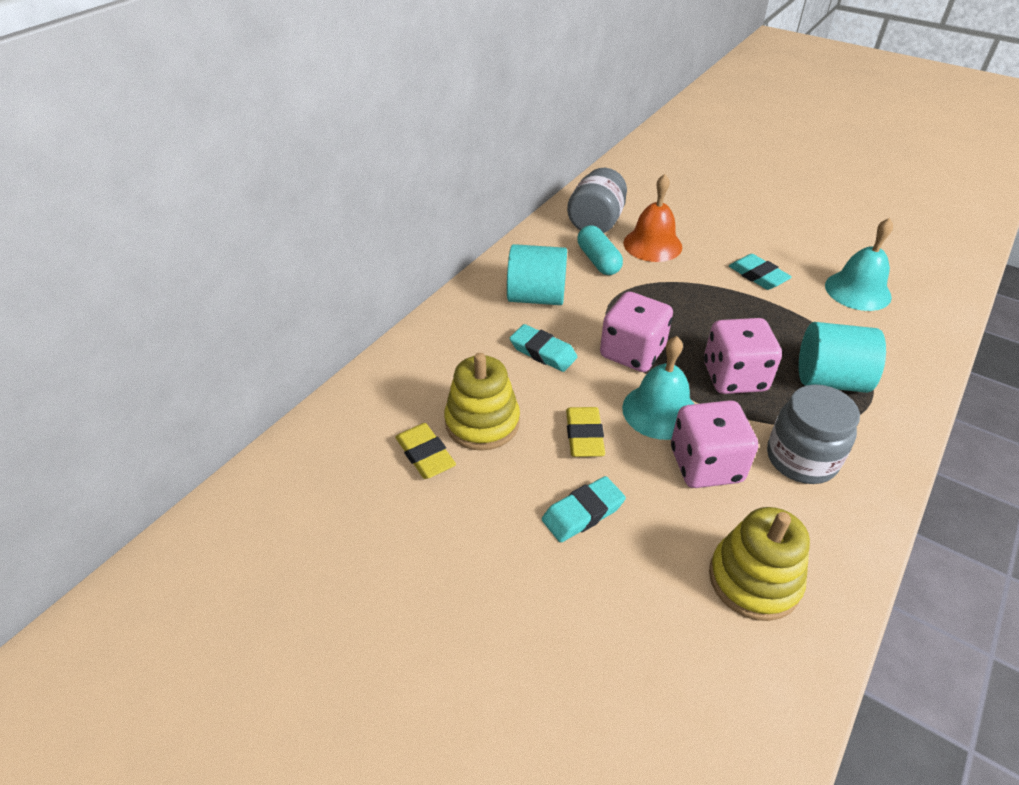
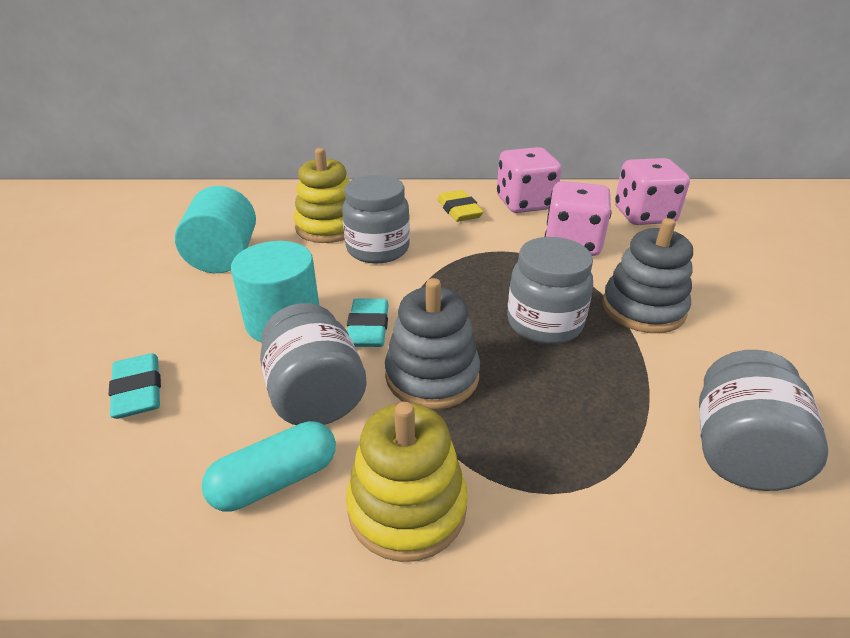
grey jar: [567,168,627,233] [767,384,860,484] = 2 -> [260,303,367,425] [342,175,410,264] [507,237,593,344] [699,350,828,491] = 4
grey stacking toy: none = 0 -> [385,278,480,409] [602,218,693,333] = 2
orange bell: [624,174,682,262] = 1 -> none = 0
turquoise bell: [622,336,694,440] [825,218,893,311] = 2 -> none = 0
turquoise eraser: [510,324,577,372] [542,476,626,543] [729,254,792,290] = 3 -> [109,353,161,419] [347,298,389,347] = 2
yellow eraser: [396,423,456,479] [566,407,605,457] = 2 -> [437,190,484,222] = 1

